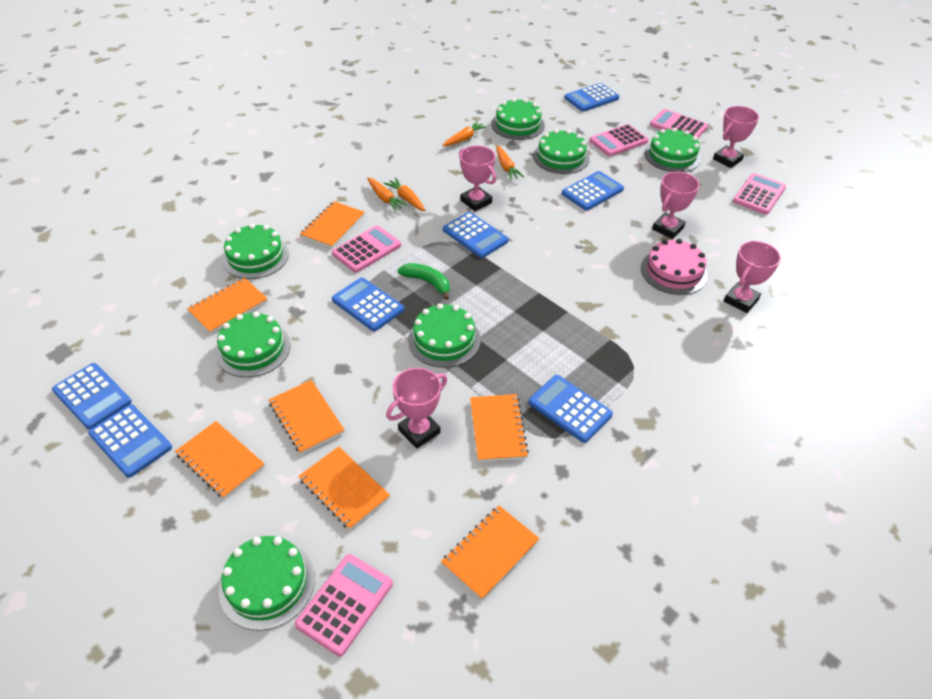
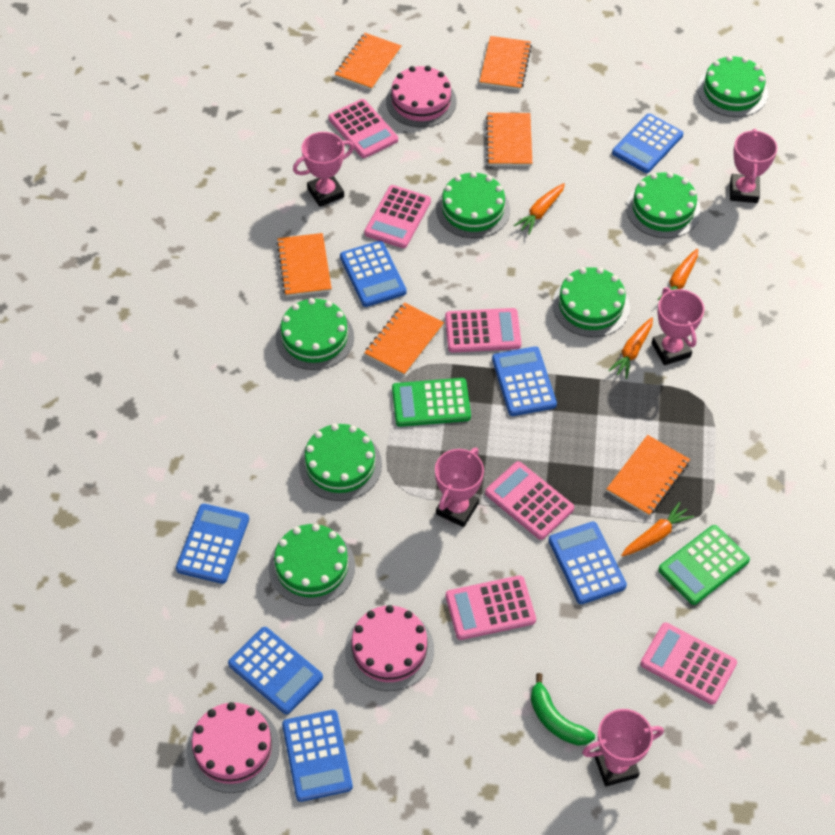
green calculator: none = 0 -> [392,378,471,427] [658,525,750,605] = 2
orange notebook: [175,421,265,499] [187,278,268,334] [268,380,345,454] [298,446,390,530] [300,201,365,248] [441,506,540,600] [470,394,529,462] = 7 -> [276,233,332,297] [335,33,401,90] [364,302,444,376] [480,36,532,90] [486,113,532,166] [607,435,690,516] = 6
pink cake: [641,239,708,295] = 1 -> [187,702,280,793] [345,605,434,691] [386,66,456,127] = 3
pink calculator: [295,554,393,657] [332,225,401,273] [589,124,649,156] [650,109,708,138] [733,173,786,215] = 5 -> [328,99,398,158] [364,185,431,248] [445,308,521,353] [446,575,536,640] [485,461,574,540] [640,622,737,705] = 6

